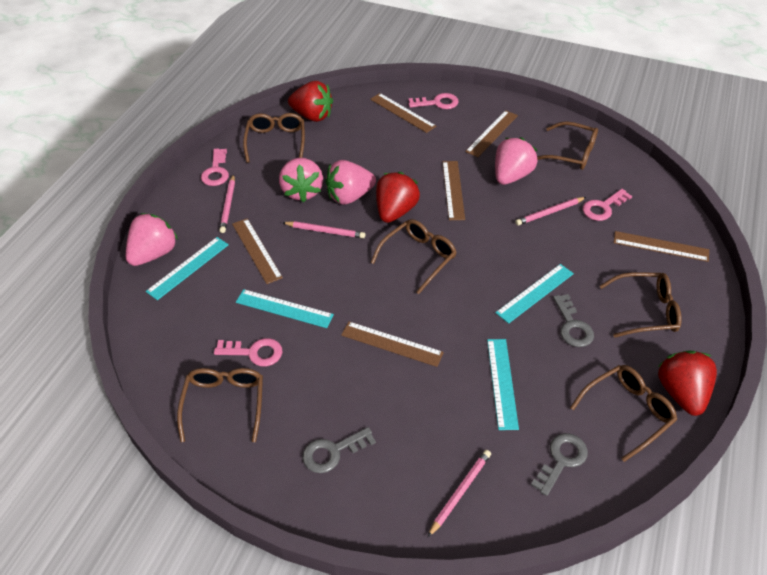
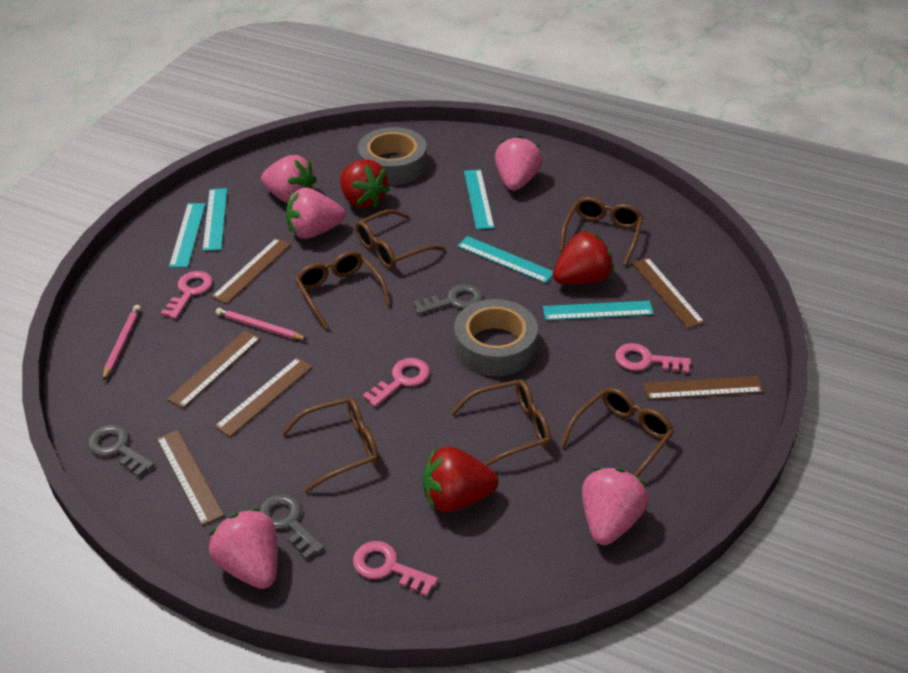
grey tape: none = 0 -> [358,127,427,185] [454,299,538,376] = 2
pink pencil: [219,174,235,233] [282,221,365,238] [428,450,491,537] [515,197,586,225] = 4 -> [102,305,141,381] [216,308,308,340] = 2
pink strawberry: [126,213,178,266] [279,158,323,202] [325,160,376,205] [495,137,538,185] = 4 -> [209,508,278,589] [261,155,317,203] [286,187,345,239] [495,136,543,191] [582,467,648,545] = 5
turquoise ruler: [146,237,229,300] [236,289,334,328] [487,339,519,430] [495,264,574,324] = 4 -> [169,203,206,267] [203,188,227,251] [457,236,553,283] [464,169,495,230] [543,301,654,320] = 5

